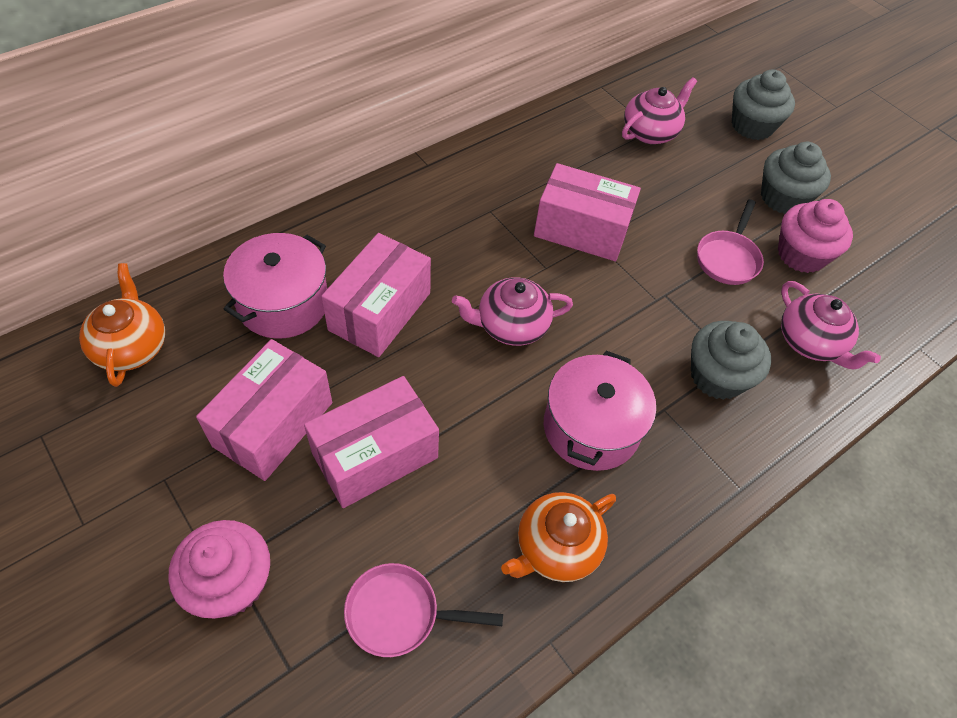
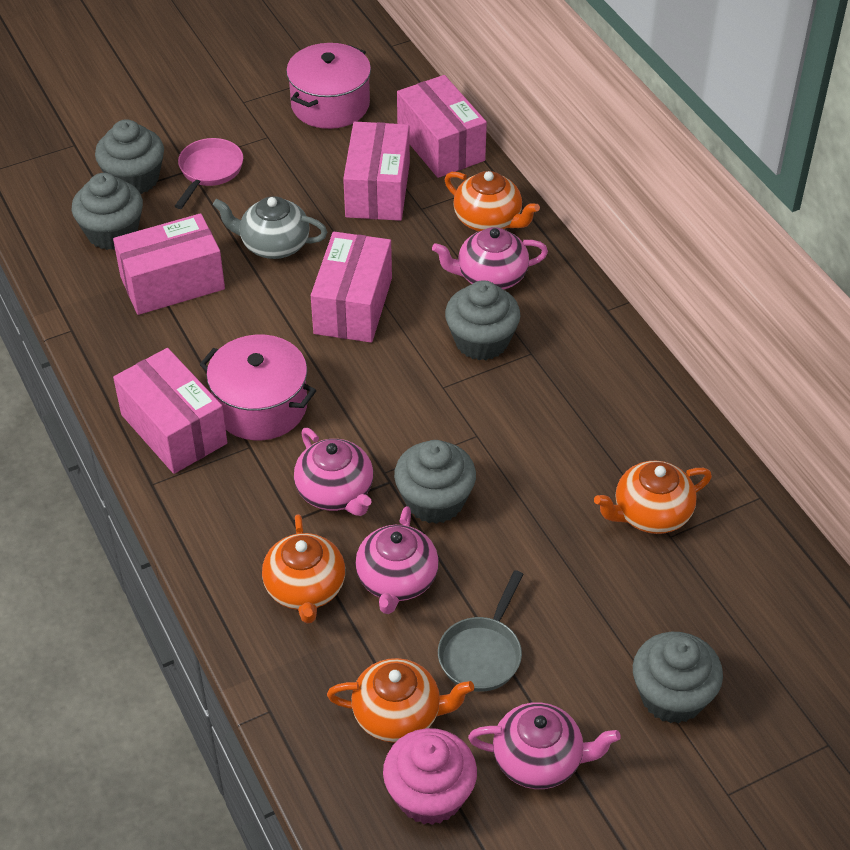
grey cupcake: [691,321,771,400] [732,70,795,140] [761,142,831,214] = 3 -> [72,173,143,250] [95,119,164,194] [394,440,476,524] [445,280,520,360] [633,632,723,724] = 5
grey pan: none = 0 -> [438,570,524,692] = 1
grey teapot: none = 0 -> [213,197,327,259] = 1
orange teapot: [79,263,165,387] [501,492,616,582] = 2 -> [262,514,345,623] [327,658,474,743] [445,171,540,231] [594,461,712,534] = 4
pink box: [196,339,332,481] [304,376,439,508] [321,233,431,357] [534,163,641,261] = 4 -> [113,213,225,315] [113,348,228,474] [311,232,392,343] [343,121,410,221] [397,75,487,178] = 5
pink cupcake: [168,520,270,619] [778,199,853,273] = 2 -> [383,728,477,825] = 1
pink pan: [344,563,503,657] [697,199,764,285] = 2 -> [175,138,243,209] = 1
pink teapot: [452,277,573,346] [622,77,697,144] [781,281,881,370] = 3 -> [294,428,373,516] [355,506,439,614] [432,227,548,290] [468,702,621,789] = 4

